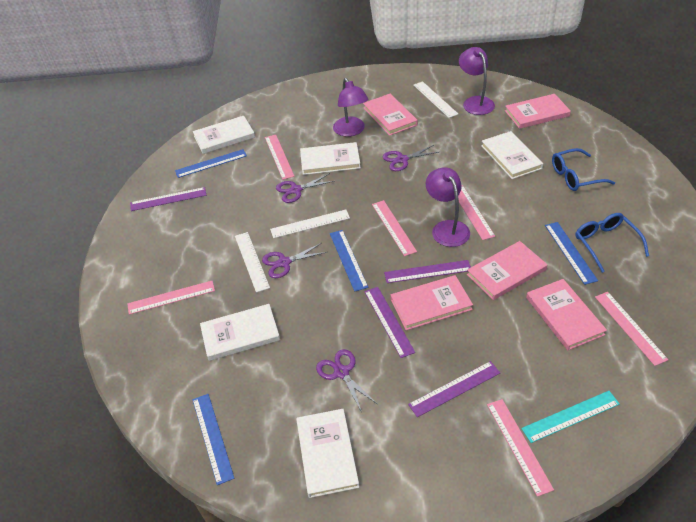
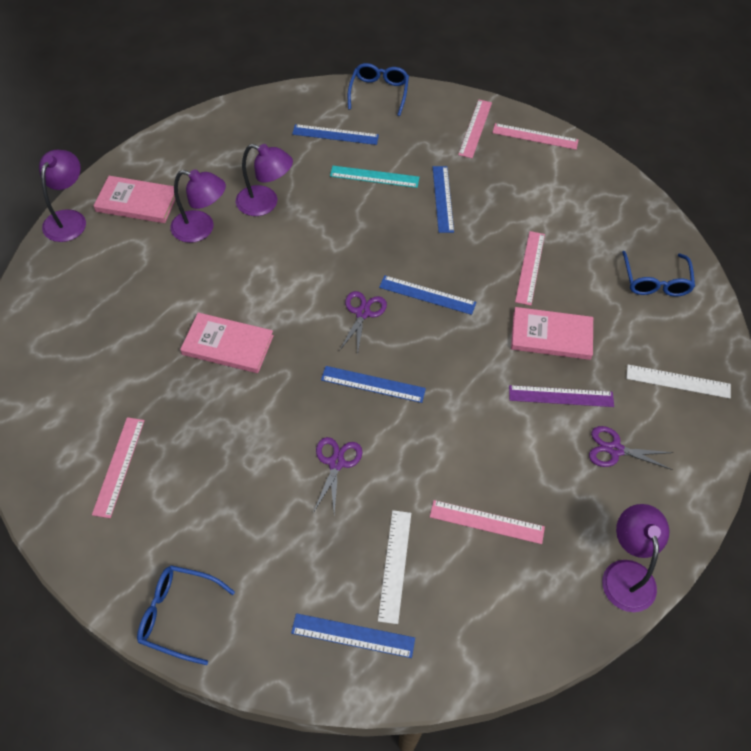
blue glasses: [552,148,615,191] [575,213,649,273] = 2 -> [137,565,235,665] [348,63,409,116] [622,251,695,296] = 3
blue ruler: [175,149,247,178] [192,394,235,485] [330,230,368,292] [545,222,598,285] = 4 -> [291,613,415,658] [292,124,379,145] [321,366,426,403] [379,275,476,315] [433,166,454,233] = 5
pink book: [363,94,418,136] [391,275,473,330] [467,241,547,300] [505,94,571,129] [526,279,607,350] = 5 -> [94,176,176,223] [180,313,274,373] [511,307,593,360] = 3
pink ruler: [127,281,215,315] [265,135,295,180] [372,200,417,256] [458,185,495,240] [487,399,554,497] [595,292,668,366] = 6 -> [92,417,145,518] [430,500,545,544] [458,100,492,158] [492,123,578,150] [515,231,545,306] = 5
purple lamp: [333,78,368,137] [426,167,470,247] [459,47,495,115] = 3 -> [39,150,86,242] [170,169,226,243] [236,144,293,216] [602,504,669,612] = 4
purple ruler: [130,187,206,211] [364,287,415,358] [384,260,471,283] [408,361,500,417] = 4 -> [509,385,614,407] = 1
purple scissors: [262,243,327,278] [276,173,335,203] [316,349,377,413] [383,145,439,171] = 4 -> [313,437,362,515] [339,291,387,356] [589,426,674,470] = 3
white book: [193,116,255,154] [200,304,280,361] [296,409,359,498] [300,142,361,175] [481,131,543,179] = 5 -> none = 0
white ruler: [235,232,270,293] [270,210,350,238] [413,81,458,118] = 3 -> [378,510,411,624] [626,365,731,399] = 2

